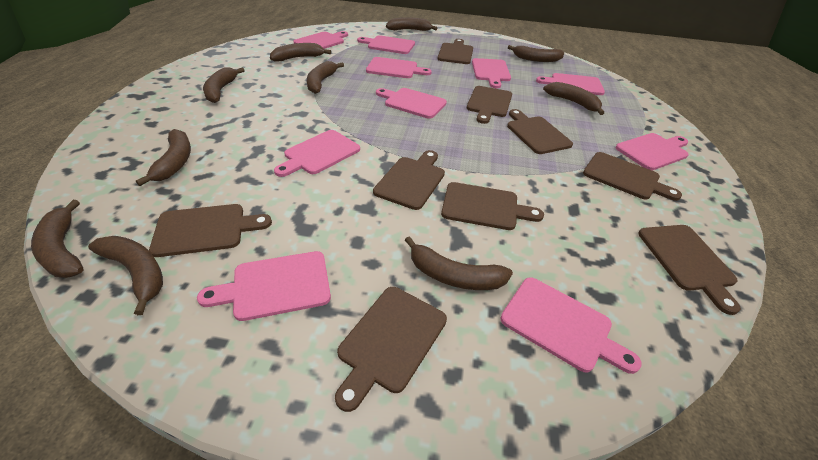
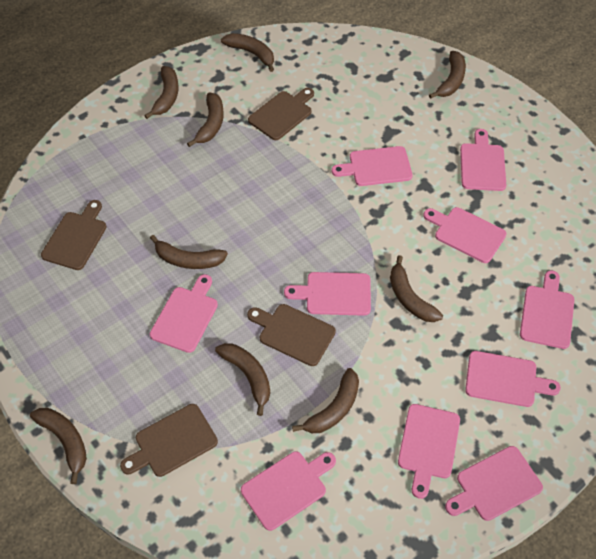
brown banana: [31,200,84,278] [88,236,163,315] [136,129,191,186] [203,68,245,103] [270,43,331,61] [307,61,344,94] [386,17,437,31] [405,236,513,290] [508,45,564,62] [543,82,604,115] = 10 -> [30,408,87,484] [144,66,179,119] [150,235,228,269] [187,93,224,147] [215,343,270,416] [221,33,274,72] [292,368,359,433] [390,255,443,322] [429,51,466,99] = 9
brown cutting board: [149,204,272,257] [335,287,447,412] [373,150,445,210] [437,39,473,64] [441,182,544,230] [467,86,512,124] [507,109,573,154] [583,152,682,201] [638,225,741,315] = 9 -> [41,200,106,270] [120,404,218,477] [247,304,336,366] [248,88,314,140] = 4

